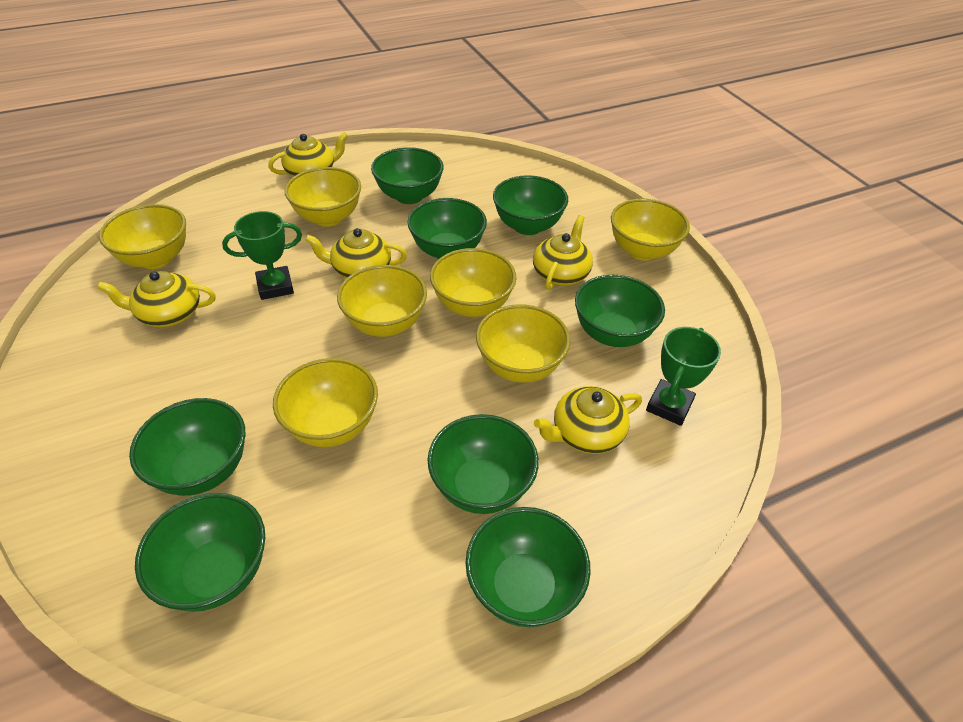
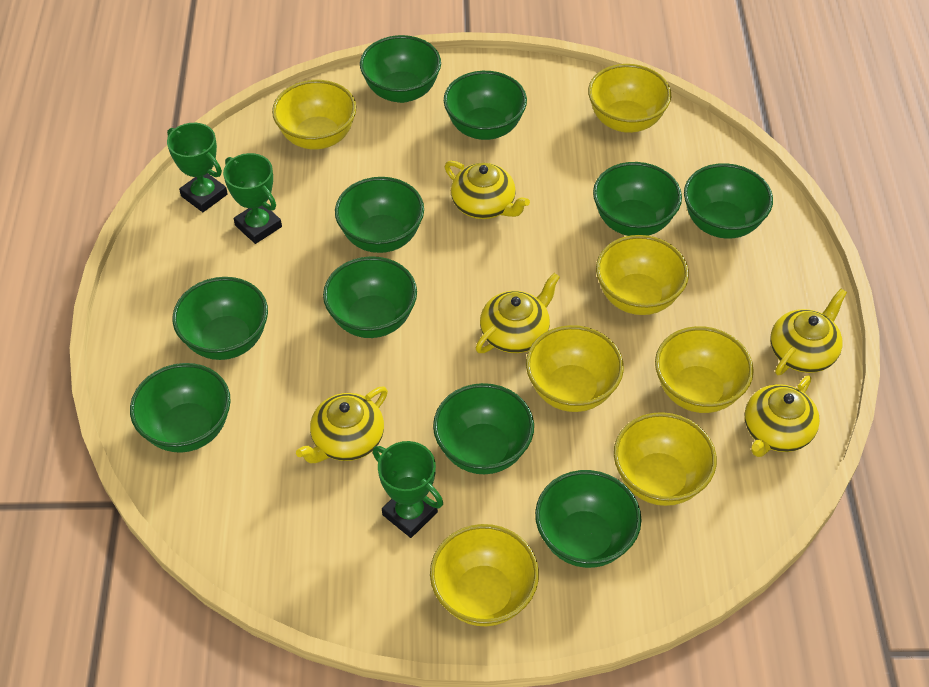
green bowl: [129,398,245,496] [135,493,265,612] [371,147,444,204] [407,198,487,259] [428,414,539,514] [465,507,591,627] [493,175,568,235] [575,275,665,347] = 8 -> [130,363,231,453] [173,277,268,360] [323,256,417,338] [335,177,424,253] [360,35,441,103] [433,383,534,474] [444,71,527,140] [535,470,642,568] [593,162,682,236] [684,163,773,239] = 10
green trophy: [222,211,302,300] [646,327,721,426] = 2 -> [167,123,228,212] [223,153,282,244] [373,441,443,538] = 3

